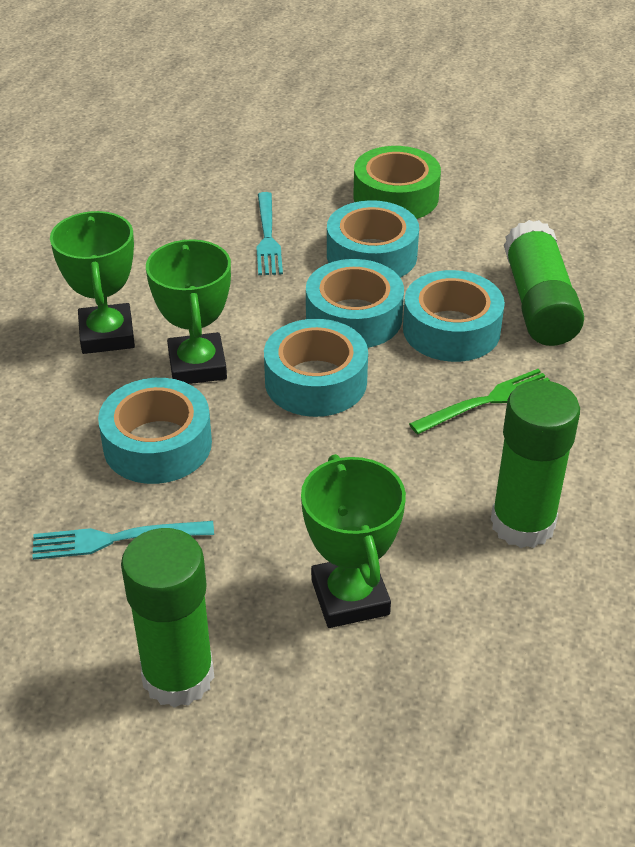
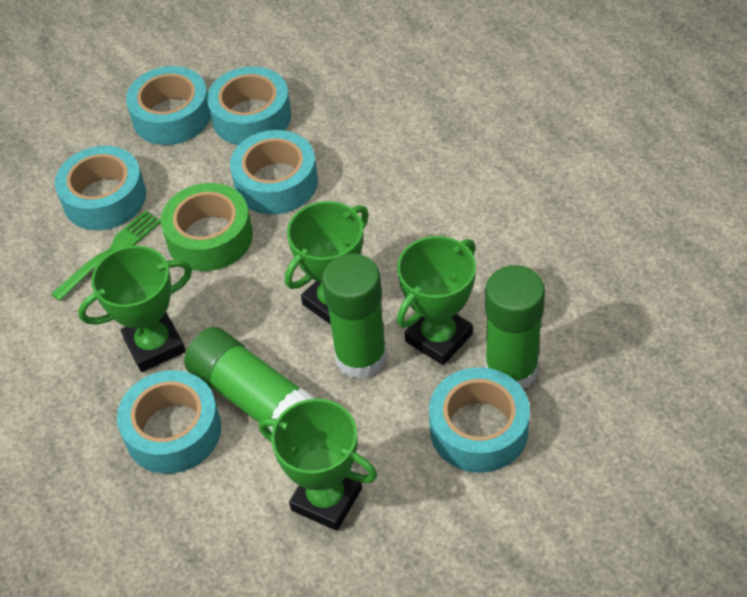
green trophy: [50,211,135,354] [146,239,231,384] [301,454,406,628] = 3 -> [78,246,192,372] [259,398,378,531] [285,201,369,325] [397,236,476,365] = 4
turquoise fork: [32,521,214,560] [256,192,283,275] = 2 -> none = 0
turquoise tape: [98,378,212,484] [264,319,368,417] [306,259,404,348] [327,200,419,278] [403,270,505,362] = 5 -> [55,146,146,230] [117,370,221,474] [126,66,211,145] [207,67,292,145] [230,130,318,215] [429,367,530,473] = 6

